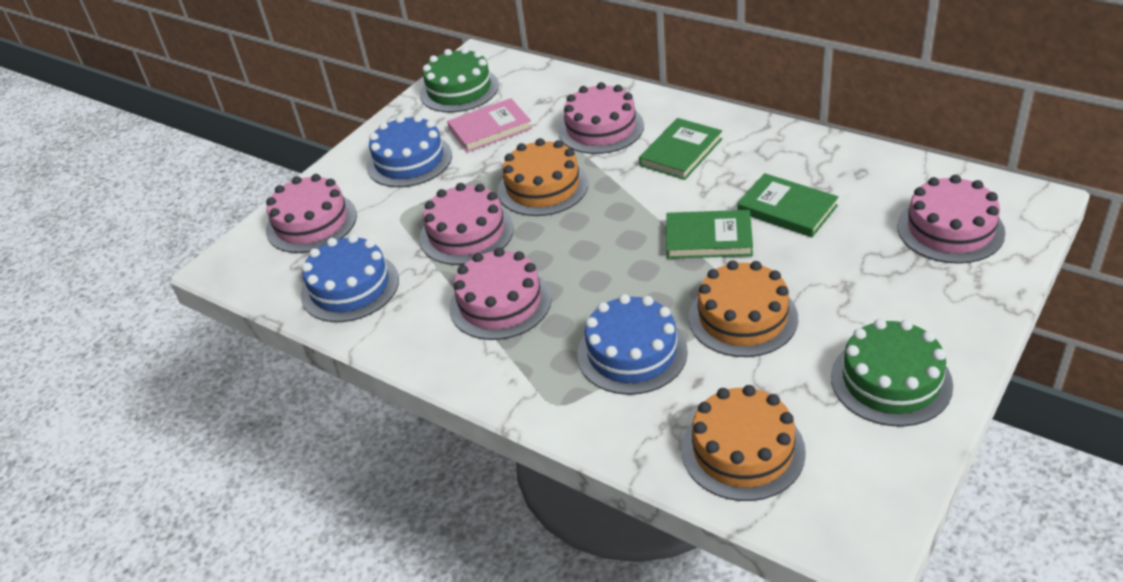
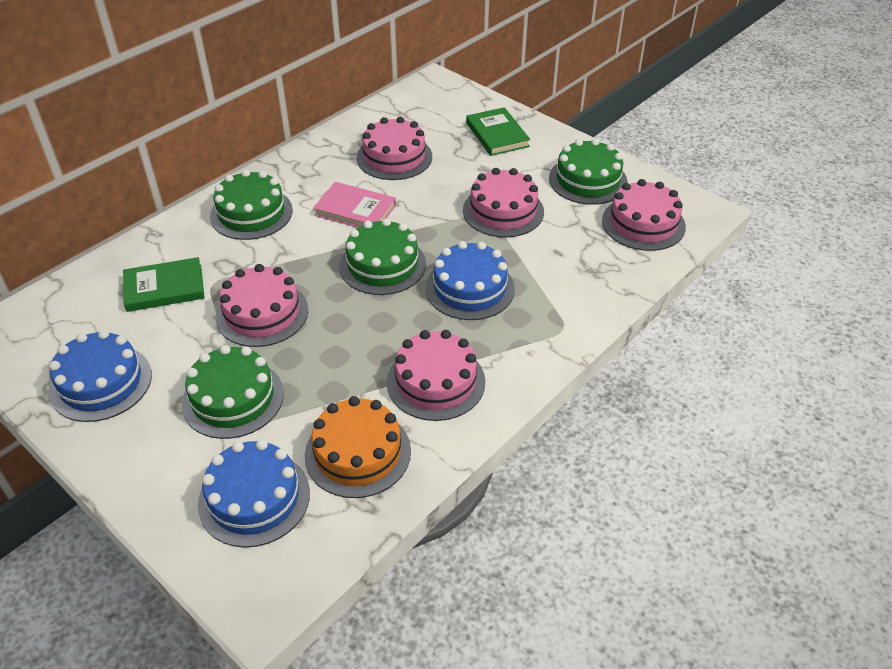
green book: [639,118,722,180] [666,210,753,259] [737,173,838,237] = 3 -> [123,257,205,312] [466,107,530,156] = 2
green cake: [420,47,499,113] [831,319,953,427] = 2 -> [182,345,284,439] [210,170,293,240] [339,218,426,295] [549,138,628,205] = 4
orange cake: [498,138,588,216] [682,385,806,501] [689,260,798,357] = 3 -> [305,396,411,498] = 1

